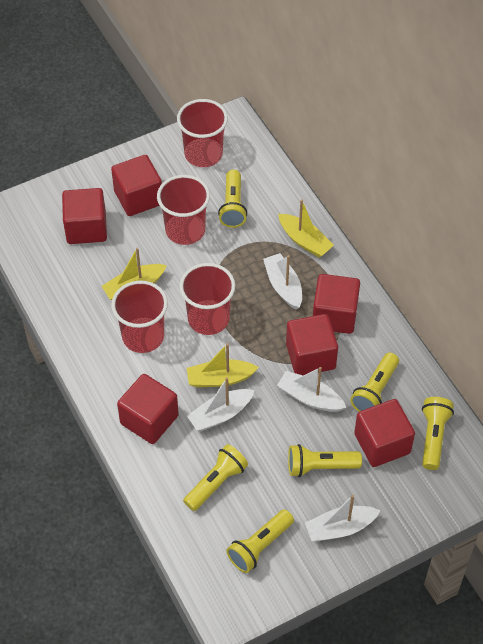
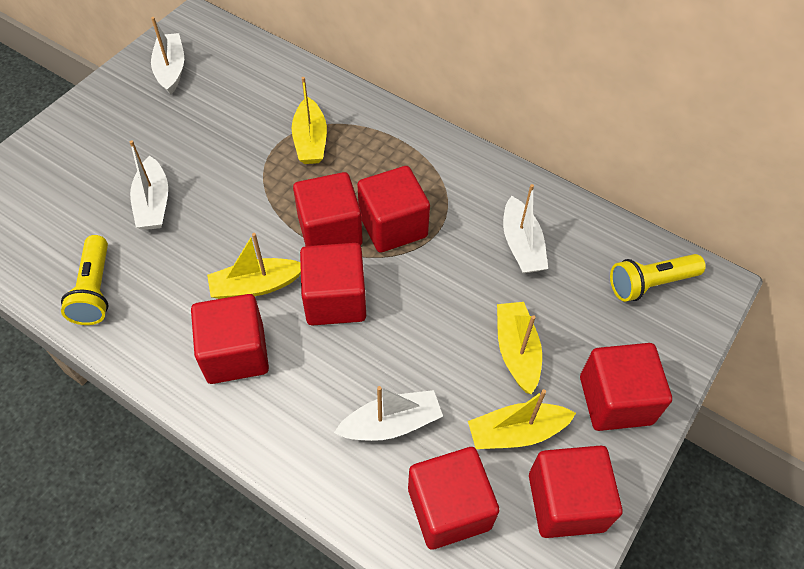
red cube: [62,188,107,244] [111,155,162,216] [117,374,179,444] [286,314,338,375] [313,274,360,334] [354,399,415,467] = 6 -> [191,294,269,384] [293,172,363,246] [300,243,366,326] [357,166,430,253] [408,447,499,549] [529,446,623,538] [580,343,672,431] = 7
red cup: [111,281,168,353] [157,175,210,245] [177,99,228,167] [180,263,236,335] = 4 -> none = 0
yellow boat: [102,248,167,300] [187,343,259,387] [278,199,334,257] = 3 -> [207,233,301,299] [292,77,327,164] [468,389,576,449] [497,302,542,394] = 4
yellow flashlight: [183,444,248,511] [218,170,247,228] [226,509,294,573] [288,444,362,477] [350,353,399,412] [422,397,454,470] = 6 -> [61,235,109,325] [610,254,706,302] = 2

